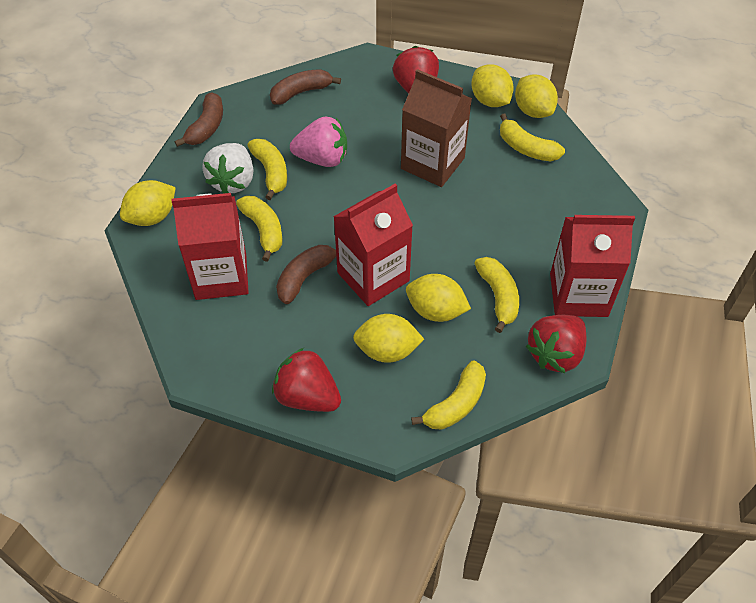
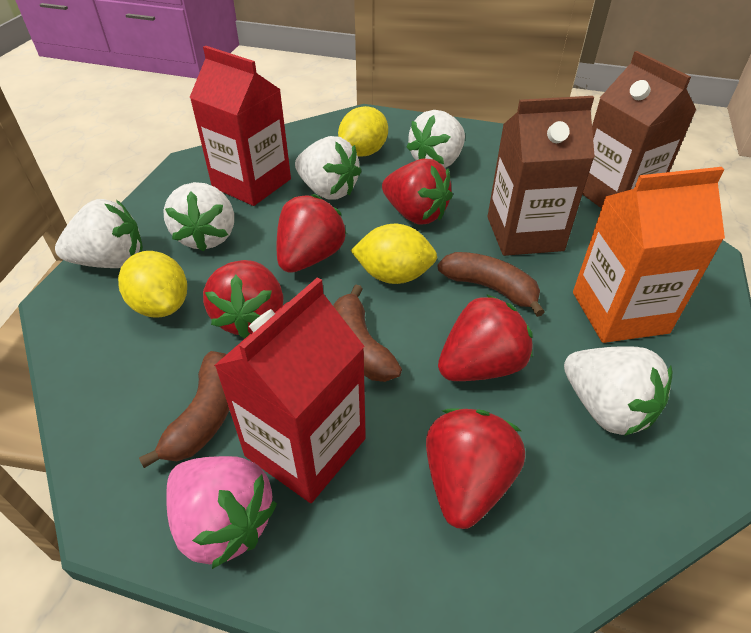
brown carton: [401,69,472,187] = 1 -> [487,96,595,256] [582,51,696,208] = 2
orange carton: none = 0 -> [573,167,725,343] = 1
red carton: [172,193,249,300] [333,184,413,306] [550,215,635,317] = 3 -> [189,46,291,206] [214,278,366,503] = 2
red strawberry: [272,348,341,412] [393,46,439,93] [526,315,586,373] = 3 -> [203,260,284,339] [277,194,347,273] [382,159,453,225] [426,408,525,529] [438,294,533,381] = 5
white strawberry: [203,143,254,193] = 1 -> [55,199,143,268] [163,182,234,252] [295,136,361,200] [406,110,465,168] [564,346,672,436] = 5
yellow banana: [236,196,282,262] [247,139,287,200] [411,361,486,430] [474,257,519,333] [500,113,565,161] = 5 -> none = 0
yellow lemon: [120,180,176,226] [353,314,424,363] [406,274,471,322] [471,64,514,107] [515,74,558,118] = 5 -> [118,251,187,318] [338,106,388,157] [350,224,437,284] = 3

